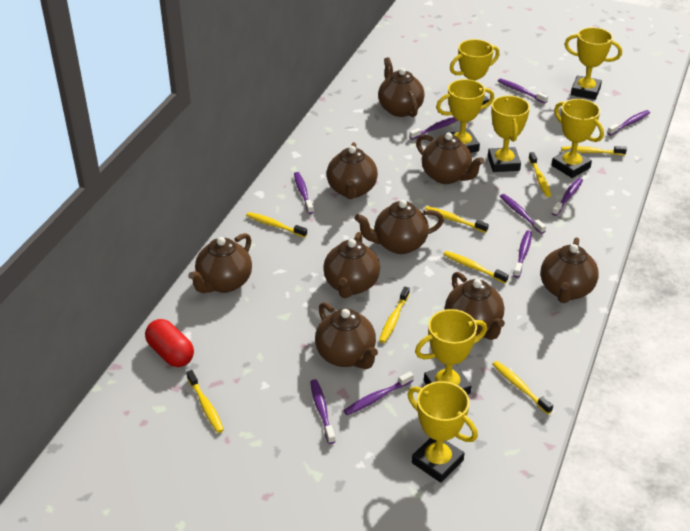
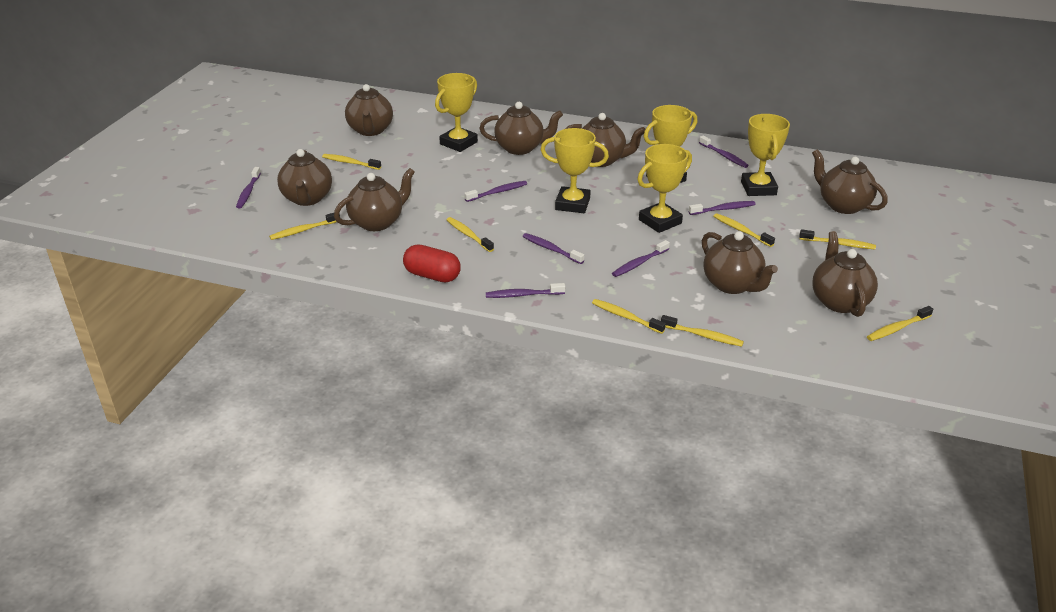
brown teapot: [188,233,252,293] [315,302,378,369] [323,232,380,298] [327,142,378,199] [355,200,444,254] [378,57,425,117] [416,133,484,184] [445,272,505,340] [540,237,599,303] = 9 -> [277,149,332,206] [334,168,415,231] [345,84,393,136] [479,102,563,155] [565,113,645,167] [702,231,778,294] [812,149,888,214] [812,231,878,317] = 8
purple toothbrush: [294,172,314,214] [310,379,335,444] [343,371,414,415] [409,117,458,140] [498,78,548,104] [500,194,546,234] [513,230,532,278] [552,178,583,216] [607,110,650,135] = 9 -> [236,167,261,208] [464,181,527,202] [486,283,565,298] [522,233,584,264] [612,240,670,277] [689,201,756,215] [699,136,749,168] = 7
yellow trophy: [407,381,478,483] [415,309,487,395] [436,79,494,153] [450,39,500,105] [488,96,530,172] [552,99,604,178] [565,27,622,100] = 7 -> [435,73,478,152] [541,128,609,213] [637,144,692,233] [644,105,697,183] [741,114,790,196] = 5

